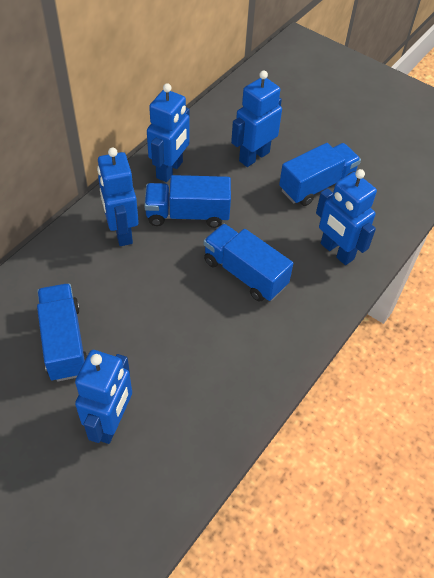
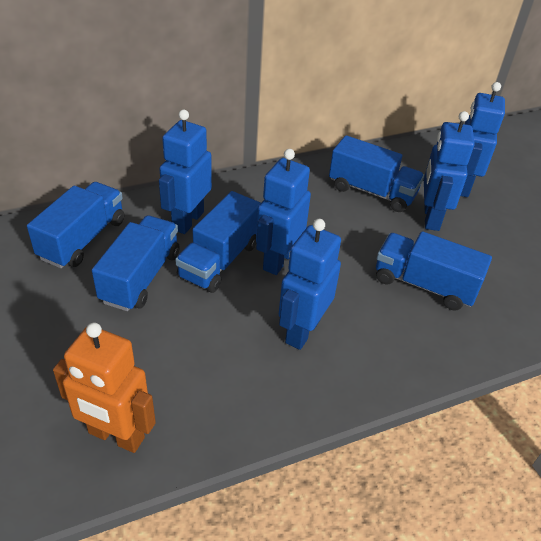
blue truck: [37,283,87,382] [144,175,231,228] [204,224,293,302] [279,143,361,206] = 4 -> [27,182,124,268] [92,215,180,311] [175,191,261,293] [329,135,424,212] [376,231,492,310] = 5
orange robot: none = 0 -> [53,323,156,453] = 1

